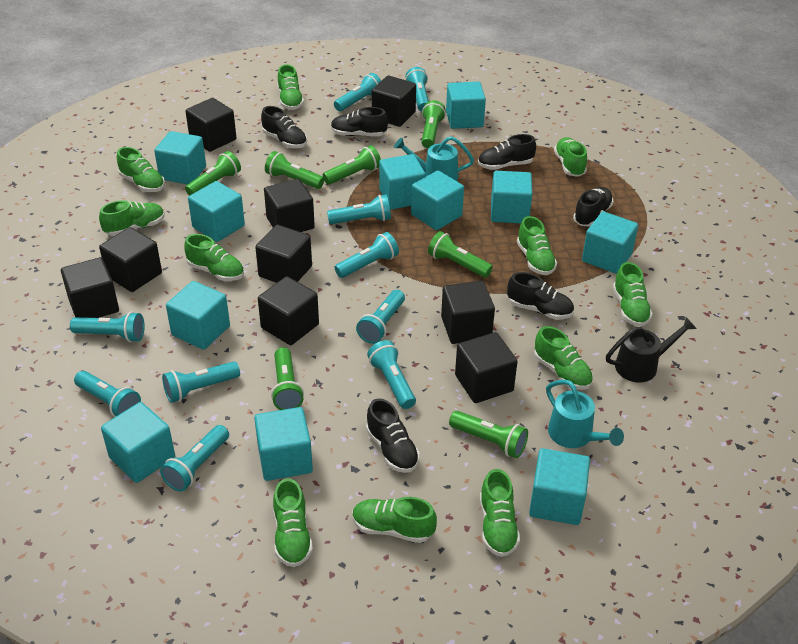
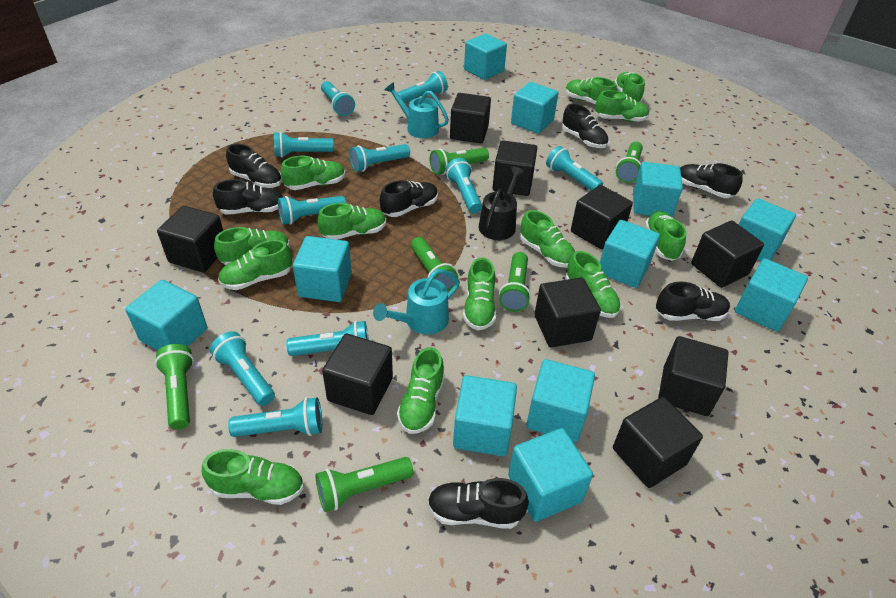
black shoe: [261,106,307,148] [331,107,388,137] [366,398,420,473] [478,134,536,170] [507,272,574,320] [573,187,614,226] = 6 -> [213,179,283,215] [226,144,282,188] [380,180,438,217] [428,478,529,529] [562,104,608,148] [656,282,730,321] [680,163,743,198] = 7
green flashlight: [185,151,241,196] [265,151,324,189] [271,347,304,410] [323,145,381,185] [421,100,446,148] [428,231,493,278] [449,411,528,458] = 7 -> [155,344,194,430] [316,457,413,512] [411,237,458,291] [430,148,489,175] [499,252,531,312] [616,142,643,183] = 6
green shoe: [99,200,165,236] [117,147,165,192] [184,234,244,281] [273,478,313,567] [278,64,304,110] [353,497,437,543] [480,469,520,557] [517,216,557,275] [534,326,593,390] [554,137,587,177] [613,262,653,327] = 11 -> [202,449,304,505] [214,227,290,265] [218,240,292,290] [281,156,345,190] [318,203,386,240] [397,347,445,434] [463,257,496,330] [520,210,575,268] [565,77,617,104] [566,251,621,318] [595,90,649,122] [614,72,645,103] [645,211,686,261] = 13

